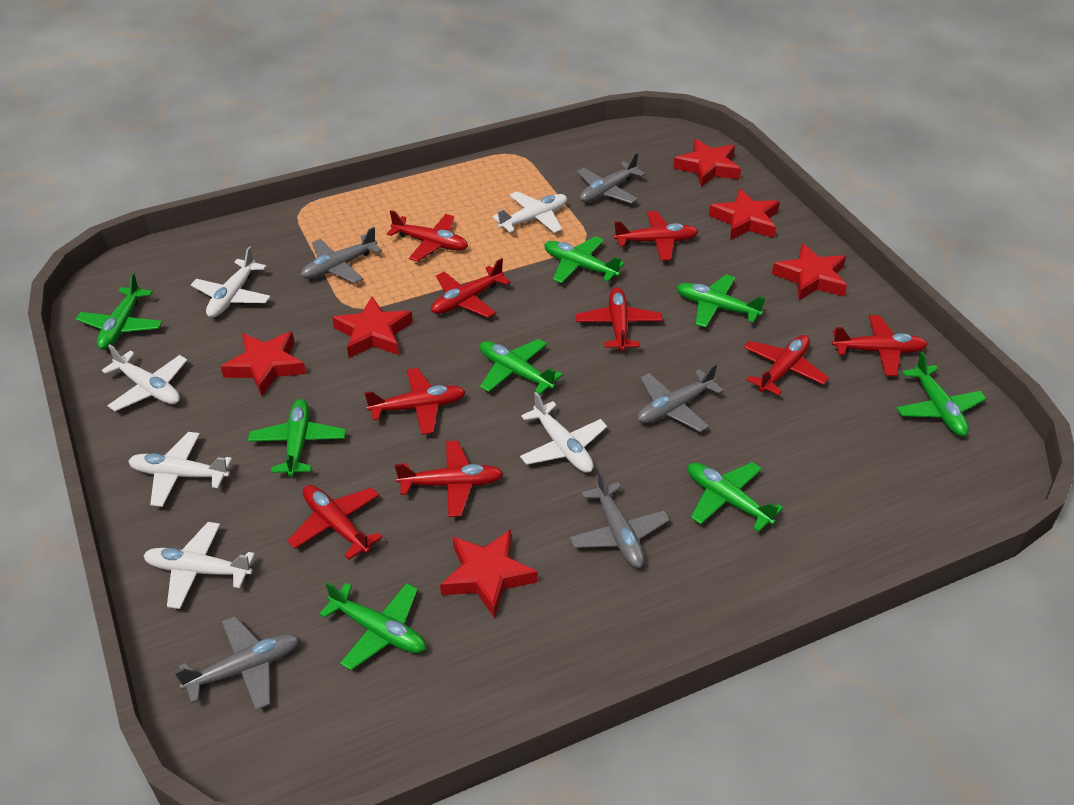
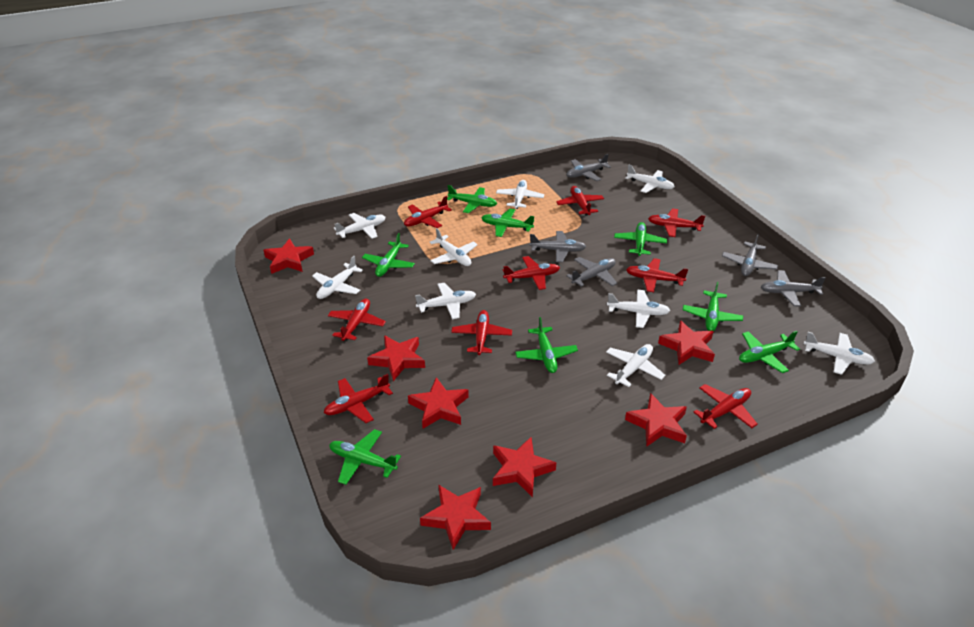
red star: [220,331,306,396] [332,297,413,358] [440,529,538,618] [673,139,741,187] [709,188,780,240] [772,243,847,301] = 6 -> [263,238,314,274] [367,335,425,381] [408,377,469,429] [420,484,491,550] [493,437,556,497] [625,393,687,447] [658,320,715,365] = 7
white plane: [102,345,187,411] [128,432,232,507] [143,522,255,609] [191,246,271,317] [492,191,567,233] [520,392,607,473] = 6 -> [312,256,363,299] [334,213,385,239] [415,283,476,319] [429,228,478,266] [496,180,544,209] [606,344,665,387] [607,290,670,328] [626,164,675,193] [803,332,875,375] = 9

